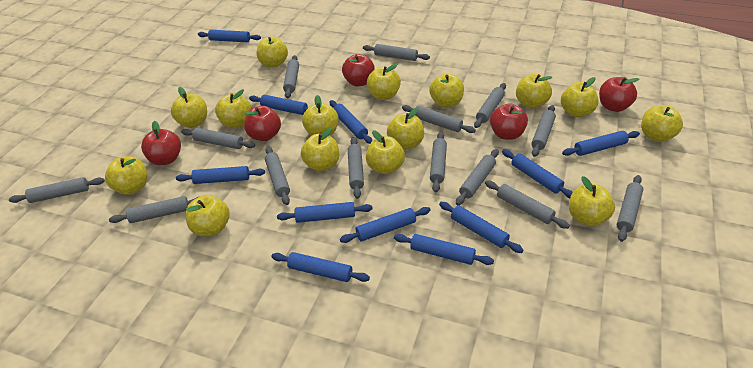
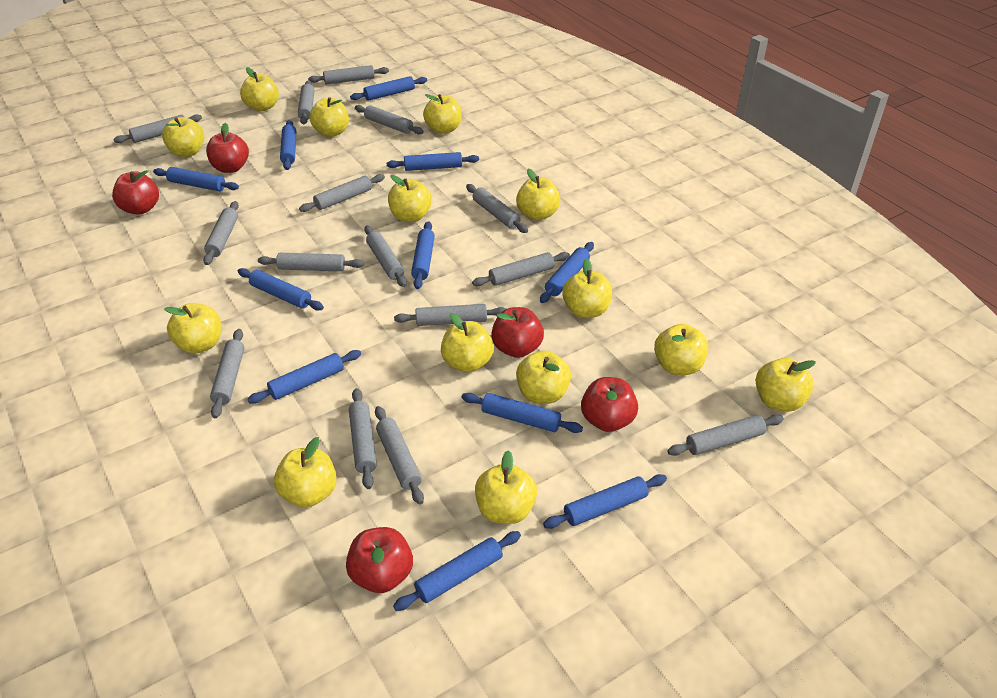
grey rolling pin: [9,177,105,203] [109,196,200,223] [181,128,255,149] [265,146,290,205] [283,55,299,98] [348,137,364,199] [363,44,430,61] [402,105,476,133] [430,132,447,192] [456,149,499,205] [474,83,506,128] [485,180,570,229] [531,105,556,157] [617,175,643,242] = 14 -> [113,114,202,143] [203,201,239,265] [210,329,244,418] [258,253,364,272] [298,80,314,124] [299,174,385,212] [308,65,389,84] [349,388,377,489] [355,105,424,134] [364,226,407,287] [375,406,424,504] [394,304,506,326] [466,184,528,233] [472,252,570,286] [667,415,784,456] = 15
yellow apple: [105,156,148,195] [171,87,207,128] [185,195,230,236] [215,89,251,128] [257,37,288,68] [301,127,339,171] [302,95,339,136] [366,130,405,174] [367,64,401,100] [387,107,424,150] [429,73,464,108] [516,74,552,108] [561,77,598,117] [569,176,615,226] [641,105,683,142] = 15 -> [162,117,204,157] [164,303,221,354] [240,67,279,111] [274,437,337,508] [309,97,349,137] [388,175,432,222] [423,94,462,134] [441,313,494,372] [475,450,537,524] [516,169,560,221] [516,351,571,404] [563,259,612,318] [654,324,708,375] [756,358,816,412] = 14

